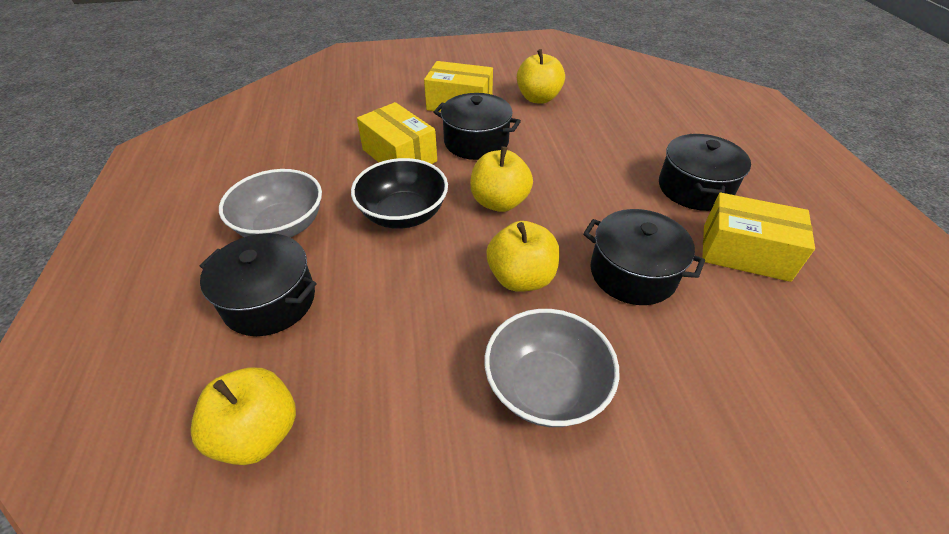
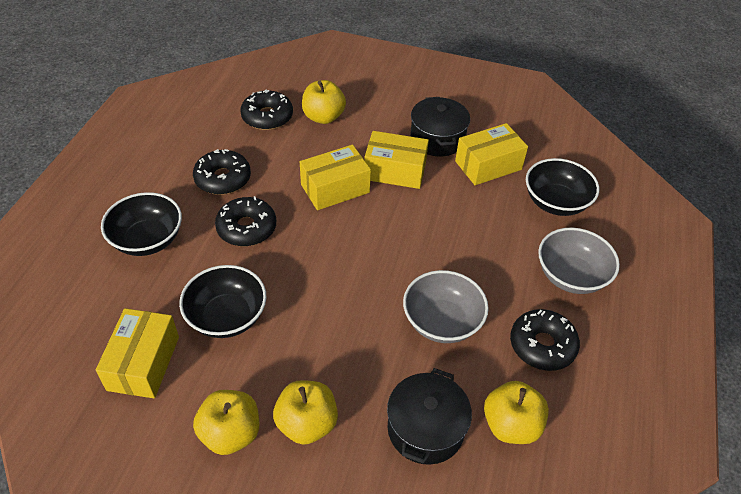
black bowl: [351,158,448,229] = 1 -> [101,192,182,256] [179,265,266,338] [526,158,599,216] = 3
black donut: none = 0 -> [193,149,251,195] [215,196,276,246] [240,89,293,130] [510,309,580,371] = 4
black pot: [200,233,317,336] [433,93,521,160] [583,209,705,305] [659,134,751,211] = 4 -> [387,368,472,465] [410,97,470,156] = 2
yellow box: [357,102,437,164] [424,61,493,112] [702,193,815,282] = 3 -> [96,308,179,398] [300,145,371,210] [365,131,429,189] [455,123,528,185] = 4

